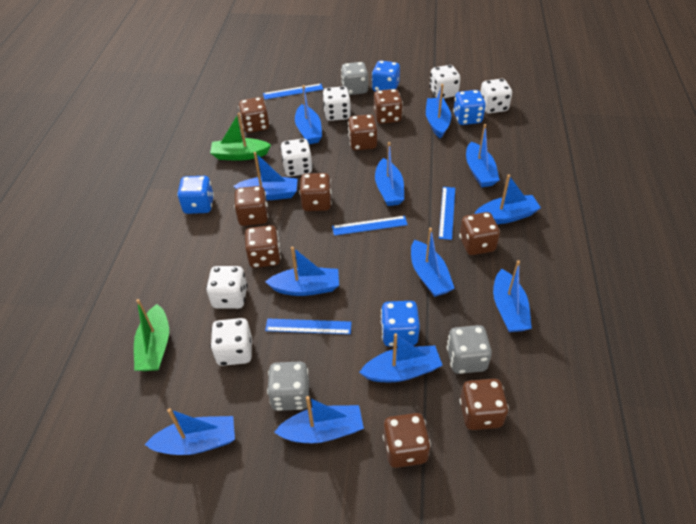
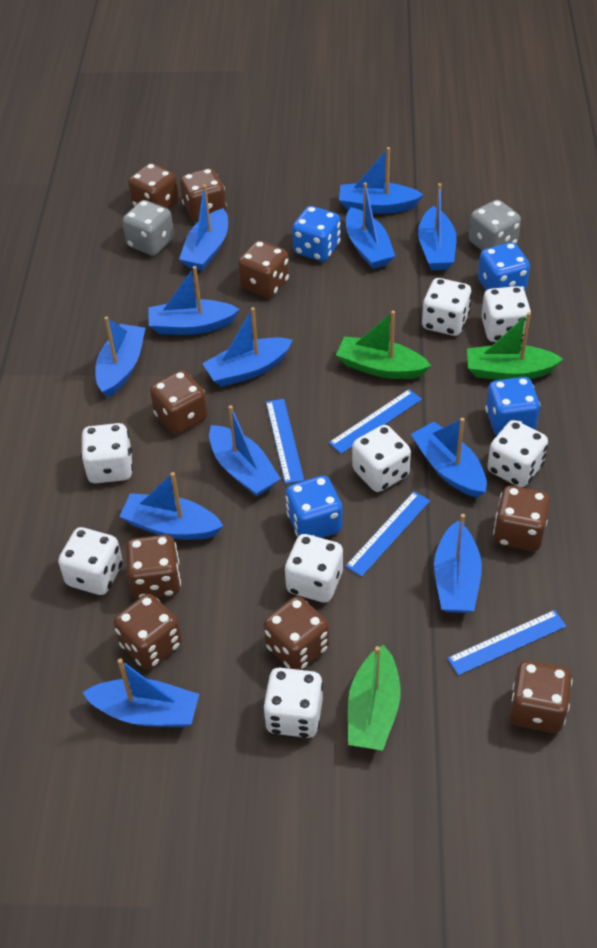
green boat: [134,299,169,371] [210,113,271,161] = 2 -> [336,310,431,379] [348,645,401,751] [467,312,563,380] = 3
grey dice: [267,362,309,411] [341,62,368,95] [447,325,492,374] = 3 -> [122,200,174,256] [469,200,521,251] = 2
white dice: [206,266,248,309] [210,318,252,366] [280,139,313,176] [322,86,351,121] [429,65,461,98] [480,78,512,113] = 6 -> [58,527,123,595] [81,423,133,483] [263,668,323,738] [284,534,343,602] [352,425,411,492] [422,278,472,336] [481,286,531,342] [487,420,548,487] = 8

